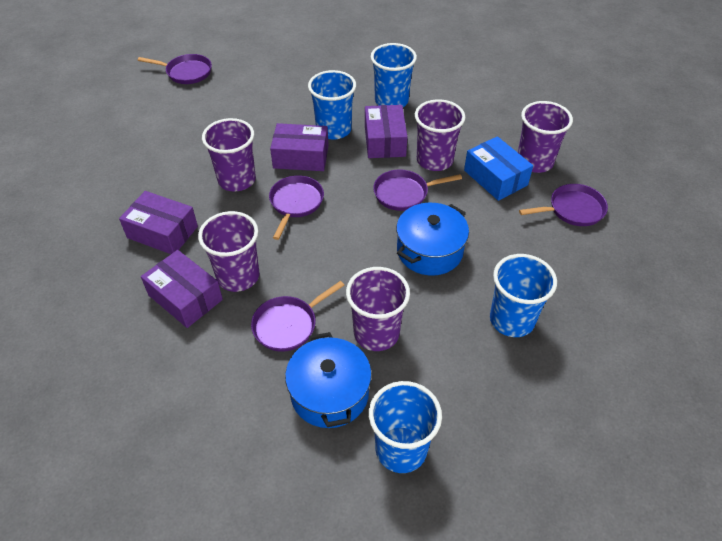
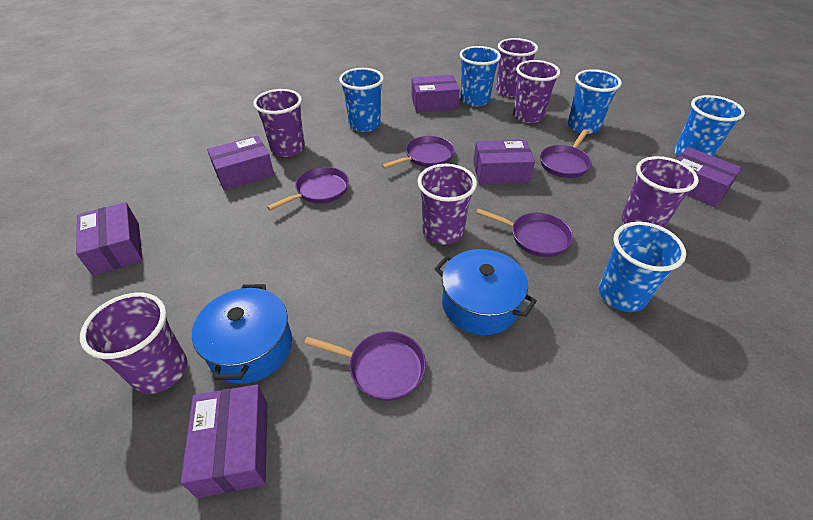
blue box: [464,136,533,201] = 1 -> none = 0
blue cup: [308,70,356,140] [369,381,442,473] [371,43,417,107] [490,254,557,337] = 4 -> [339,68,384,132] [460,46,501,106] [568,69,622,134] [599,222,686,312] [674,95,745,156] = 5
purple box: [119,191,198,254] [141,250,223,328] [270,123,329,171] [365,105,407,158] = 4 -> [76,202,143,275] [181,385,267,498] [207,135,274,191] [411,75,460,112] [473,140,535,185] [676,147,742,207] = 6
purple cup: [198,211,260,292] [202,118,256,192] [346,267,410,351] [415,99,466,171] [518,101,573,173] = 5 -> [80,293,187,394] [253,89,305,157] [417,164,477,244] [496,38,538,97] [513,60,560,123] [621,156,699,228] = 6

